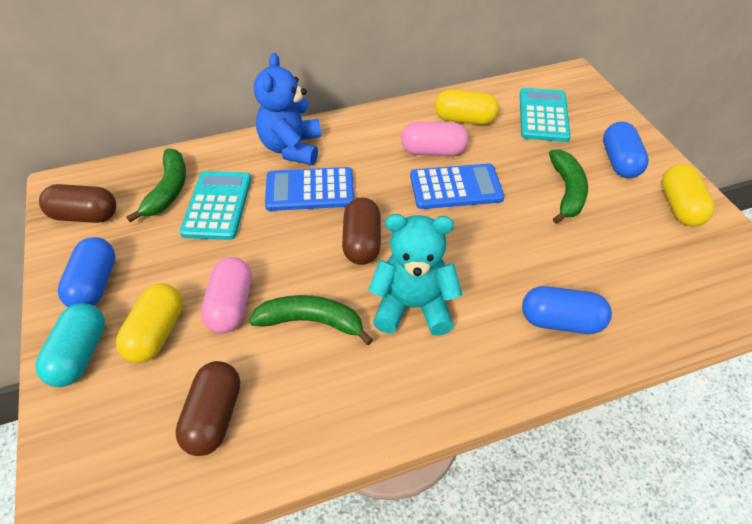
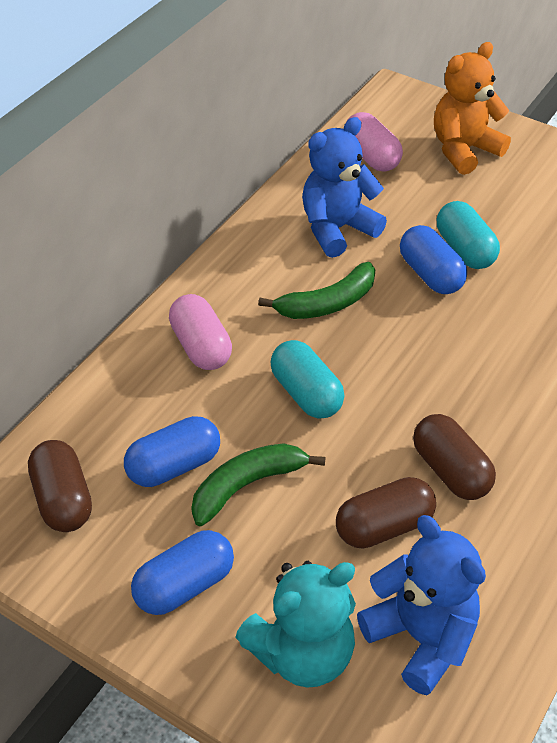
blue calculator: [265,167,354,211] [410,163,504,209] = 2 -> none = 0
blue teddy bear: [254,53,321,165] = 1 -> [302,117,387,258] [357,515,486,695] = 2
green banana: [126,148,186,222] [249,295,373,345] [549,149,588,224] = 3 -> [191,443,326,526] [258,262,375,319] = 2
orange teddy bear: none = 0 -> [434,42,511,175] = 1
turquoise calculator: [180,171,251,240] [520,88,571,142] = 2 -> none = 0
turquoise capsule: [36,303,105,387] = 1 -> [271,340,344,419] [437,201,500,269] = 2
yellow capsule: [116,283,183,363] [435,89,499,125] [661,164,715,227] = 3 -> none = 0

